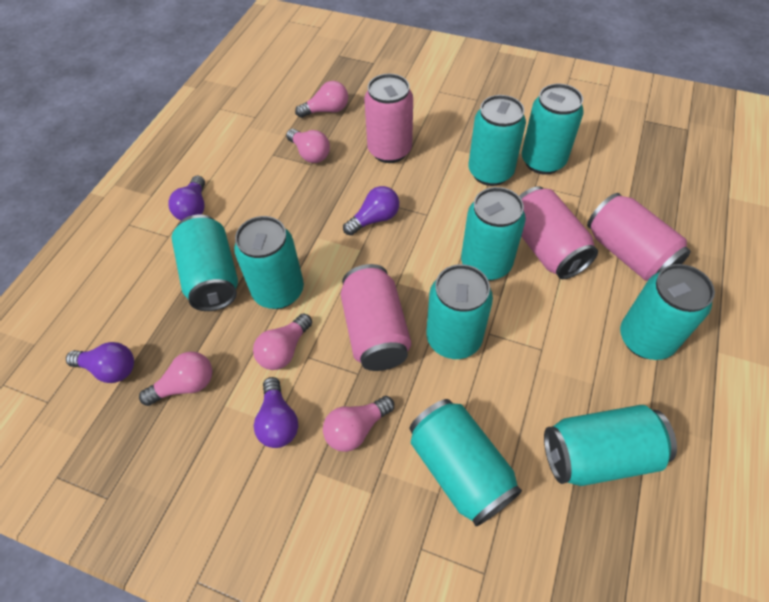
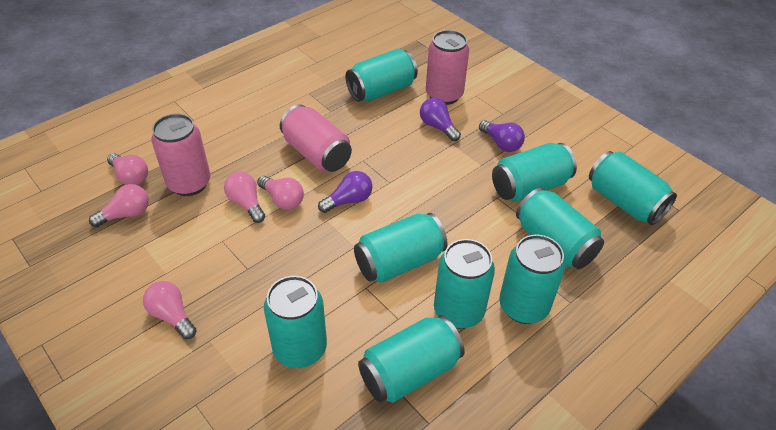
pink can: [341,264,411,371] [364,74,413,163] [519,186,598,279] [587,193,691,281] = 4 -> [152,114,210,196] [280,104,352,172] [426,30,469,105] = 3
purple light bulb: [66,342,134,383] [168,175,205,221] [254,377,298,448] [343,186,399,236] = 4 -> [318,171,372,213] [420,98,461,141] [479,120,525,152] = 3

